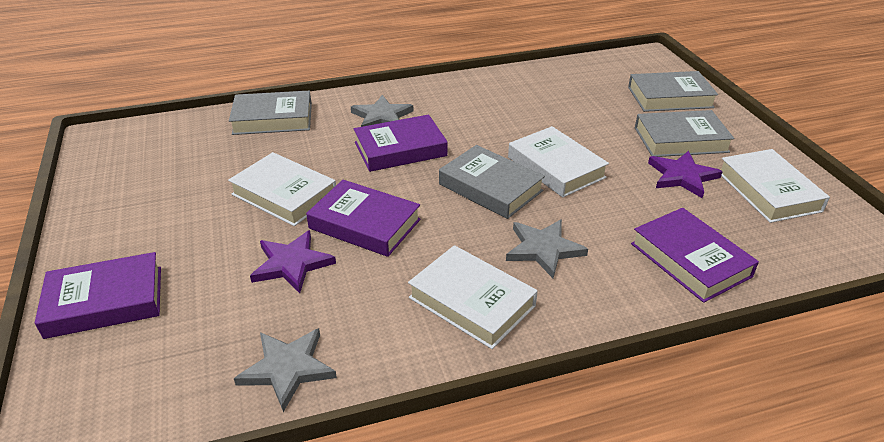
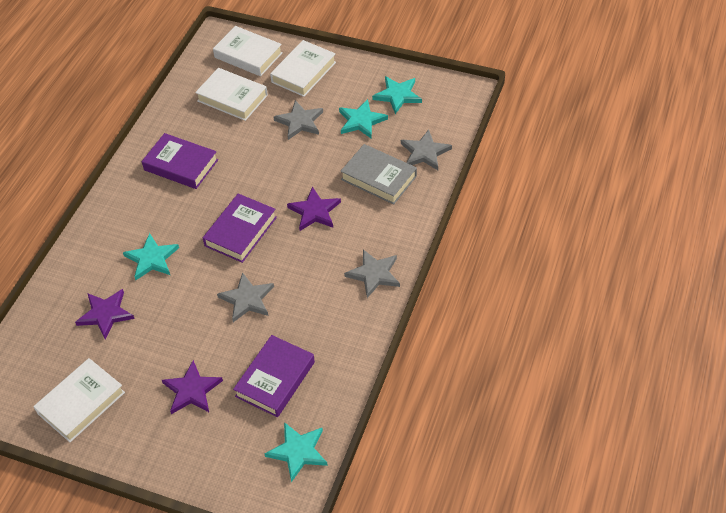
grey book: [229,91,312,135] [439,145,545,219] [628,71,718,112] [635,110,734,157] = 4 -> [340,144,417,205] = 1
grey star: [234,328,337,412] [351,95,413,127] [506,219,588,278] = 3 -> [217,272,274,322] [273,100,323,140] [344,249,400,298] [401,129,452,170] = 4
purple book: [35,252,161,339] [306,180,421,257] [354,114,447,172] [631,208,759,303] = 4 -> [142,133,218,189] [203,194,277,263] [233,335,315,417] = 3
purple star: [250,230,336,293] [648,151,723,198] = 2 -> [75,289,135,339] [162,360,223,414] [287,187,341,231] = 3
turquoise star: none = 0 -> [123,233,179,280] [265,422,328,482] [339,99,388,139] [372,76,422,114] = 4

